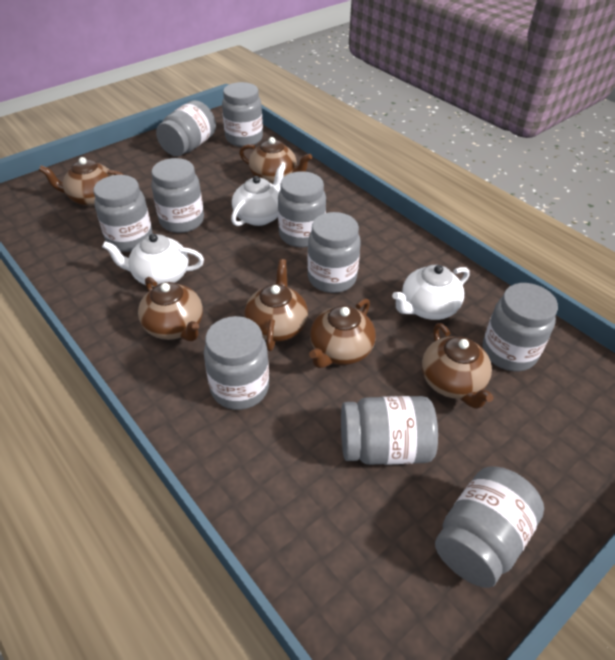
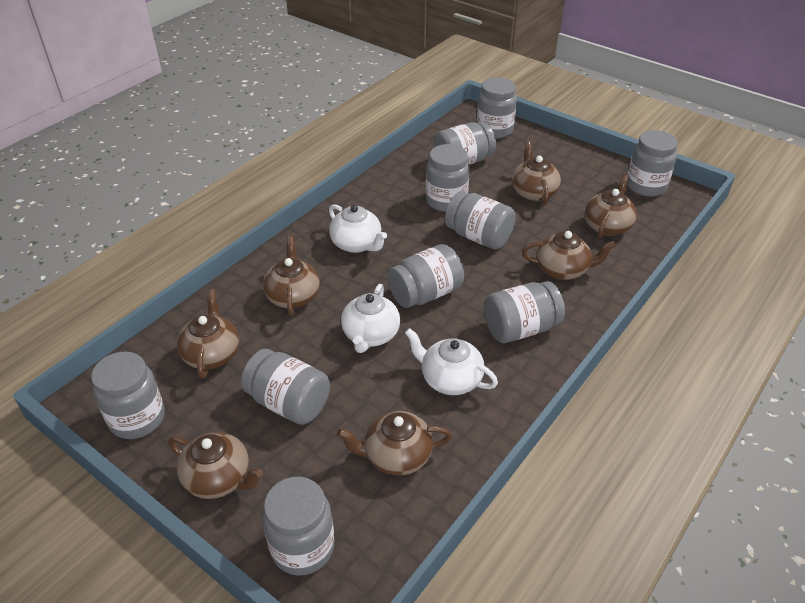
brown teapot: [39,157,124,207] [138,277,203,341] [239,137,312,184] [244,259,308,351] [309,298,376,368] [421,323,494,409] = 6 -> [168,432,263,499] [177,289,239,379] [263,236,320,316] [337,411,452,475] [512,141,561,204] [522,231,616,280] [585,174,637,238] = 7

